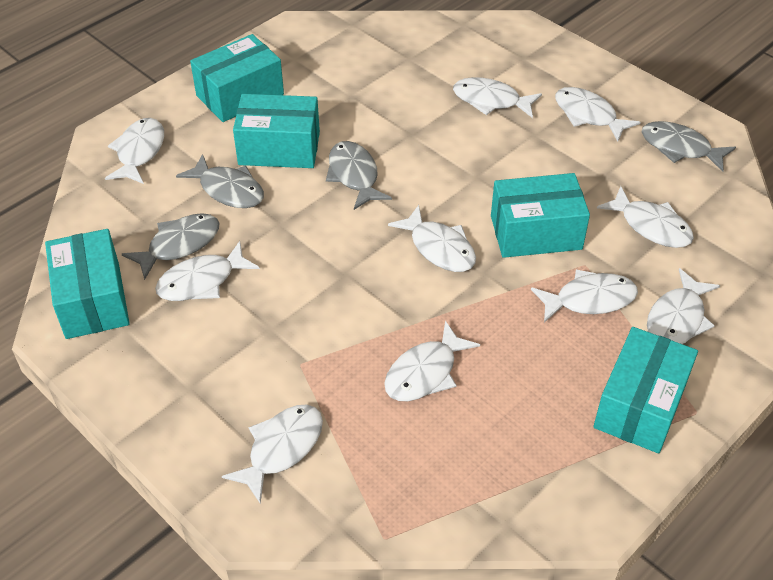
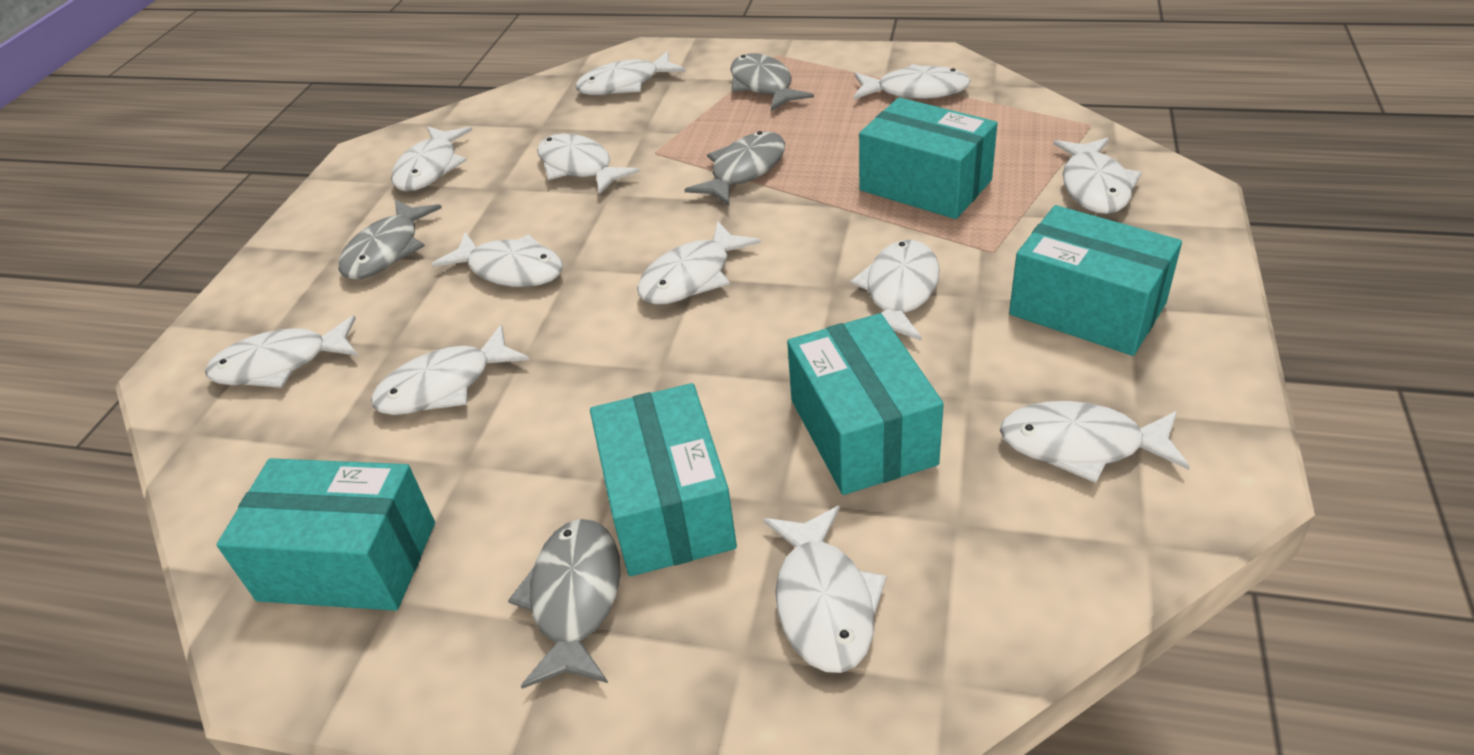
white fish: [105,118,164,184] [155,241,260,301] [222,405,323,504] [384,321,480,401] [388,205,476,272] [453,77,542,118] [531,269,638,323] [555,87,641,142] [597,186,694,248] [647,268,720,344] = 10 -> [205,315,358,388] [371,325,529,415] [391,126,472,192] [432,232,563,287] [537,134,640,195] [576,51,686,95] [637,221,761,305] [763,506,886,673] [850,240,940,341] [853,64,971,100] [1000,401,1190,483] [1053,138,1142,214] = 12

